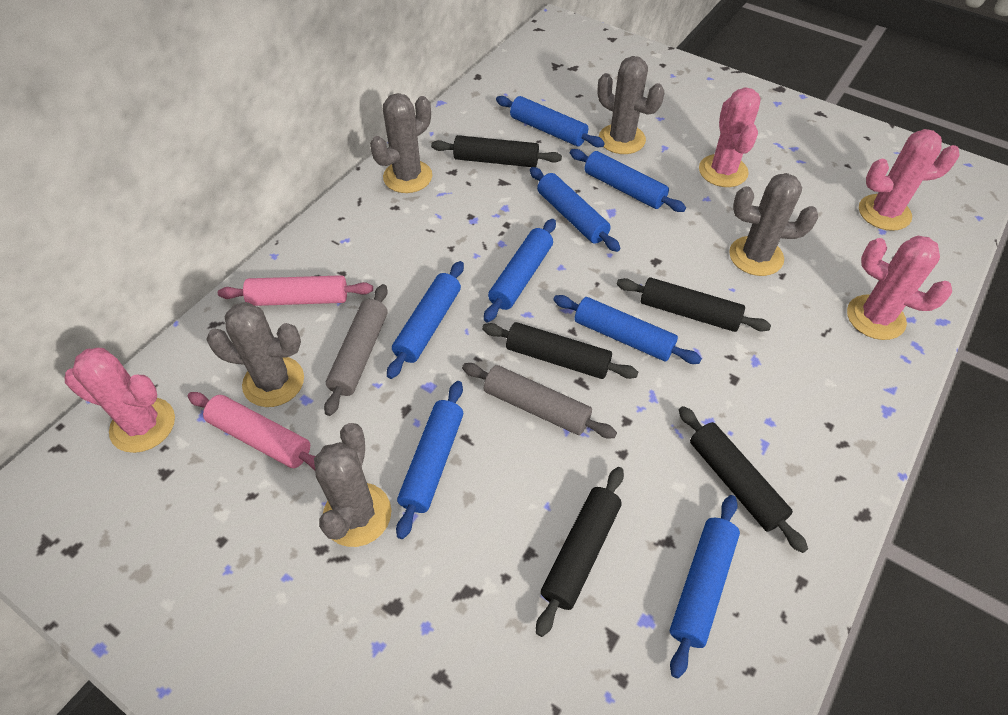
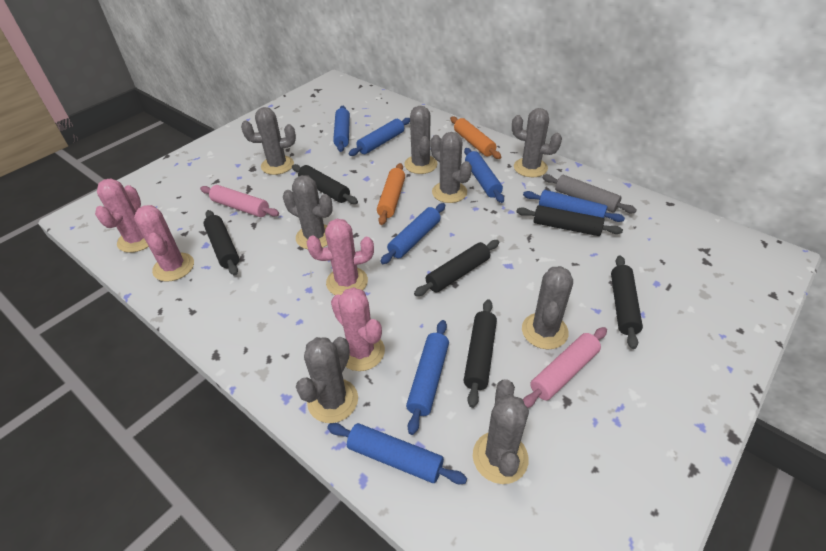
black rolling pin: [431,135,562,167] [482,322,638,379] [536,467,624,637] [617,277,771,332] [679,406,808,553] = 5 -> [204,210,239,276] [292,164,358,204] [414,240,499,296] [463,299,497,408] [516,205,623,236] [611,256,643,349] = 6
blue rolling pin: [387,261,464,379] [396,381,463,539] [484,219,556,322] [496,96,605,147] [530,167,620,252] [553,295,702,364] [570,149,686,212] [670,495,740,678] = 8 -> [327,423,467,484] [333,106,350,152] [349,118,410,156] [380,203,445,264] [406,320,449,435] [464,148,504,203] [523,190,625,222] = 7
grey cactus: [206,302,304,407] [314,423,391,547] [370,93,432,193] [598,56,664,154] [729,173,818,276] = 5 -> [241,107,296,175] [283,175,333,249] [296,337,358,423] [404,106,437,174] [430,132,472,203] [473,379,529,484] [512,108,562,177] [522,266,573,349] = 8
grey rolling pin: [324,284,388,416] [462,363,617,438] = 2 -> [542,174,637,213] = 1
orange rolling pin: none = 0 -> [377,163,405,225] [450,117,501,159] = 2

